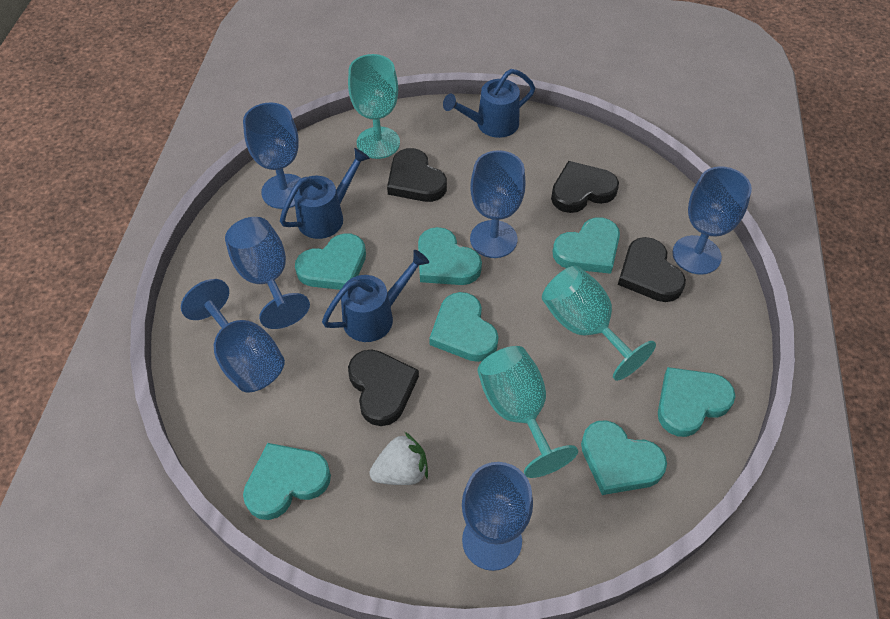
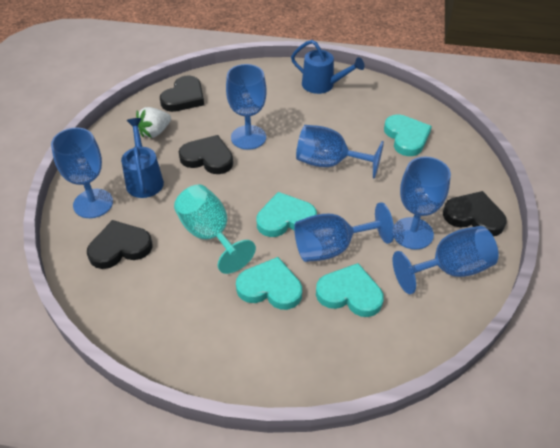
blue watering can: [280,148,370,239] [322,250,429,342] [443,69,535,138] = 3 -> [121,118,164,198] [291,40,364,94] = 2
turquoise goblet: [348,54,400,159] [477,346,578,478] [542,266,656,381] = 3 -> [174,185,256,274] = 1
turquoise heart: [243,443,331,520] [295,233,366,290] [418,227,482,285] [429,292,498,362] [553,217,620,274] [581,420,667,495] [658,367,735,437] = 7 -> [236,257,302,310] [256,192,317,237] [316,263,384,317] [384,114,432,156] = 4

